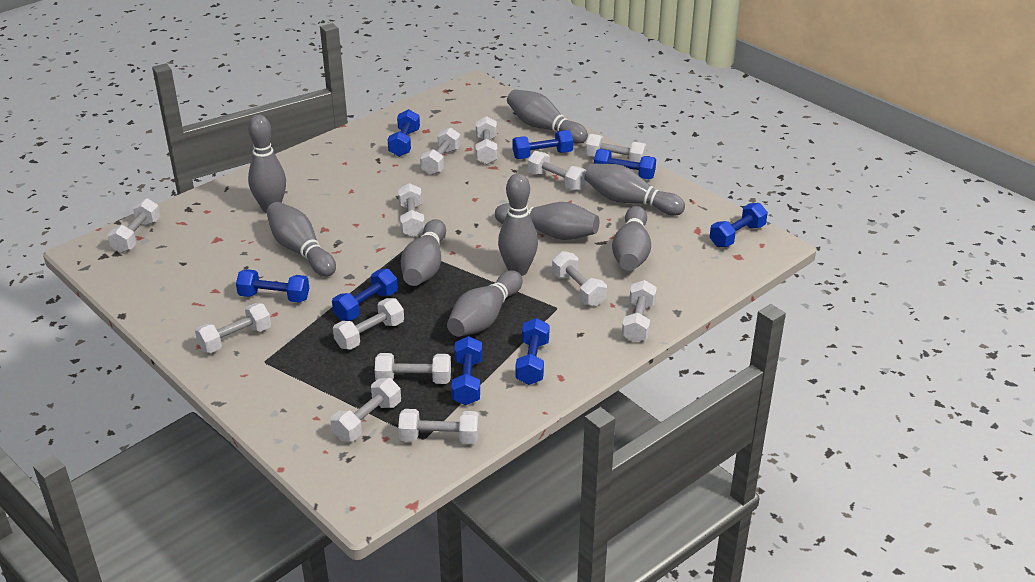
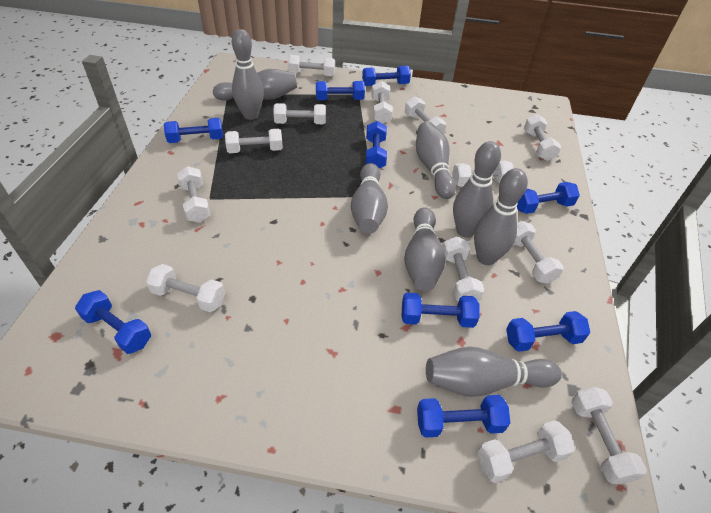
blue dumbbell: [236,269,309,303] [332,269,398,321] [388,109,420,157] [451,336,482,405] [512,130,573,159] [515,318,550,385] [594,149,656,179] [710,203,768,247] = 8 -> [75,290,151,354] [164,118,223,143] [316,81,365,100] [362,66,411,86] [365,121,387,168] [402,293,479,328] [417,395,510,438] [506,311,590,352] [517,182,580,214] = 9
grey bowling pin: [248,115,286,213] [267,202,336,277] [401,219,446,286] [447,270,523,337] [495,202,599,240] [498,173,538,276] [507,89,588,144] [585,163,685,216] [612,206,651,271] = 9 -> [213,69,297,101] [232,29,264,120] [351,163,388,234] [404,207,446,291] [416,121,456,199] [426,347,562,397] [453,141,501,238] [474,168,528,265] = 8

